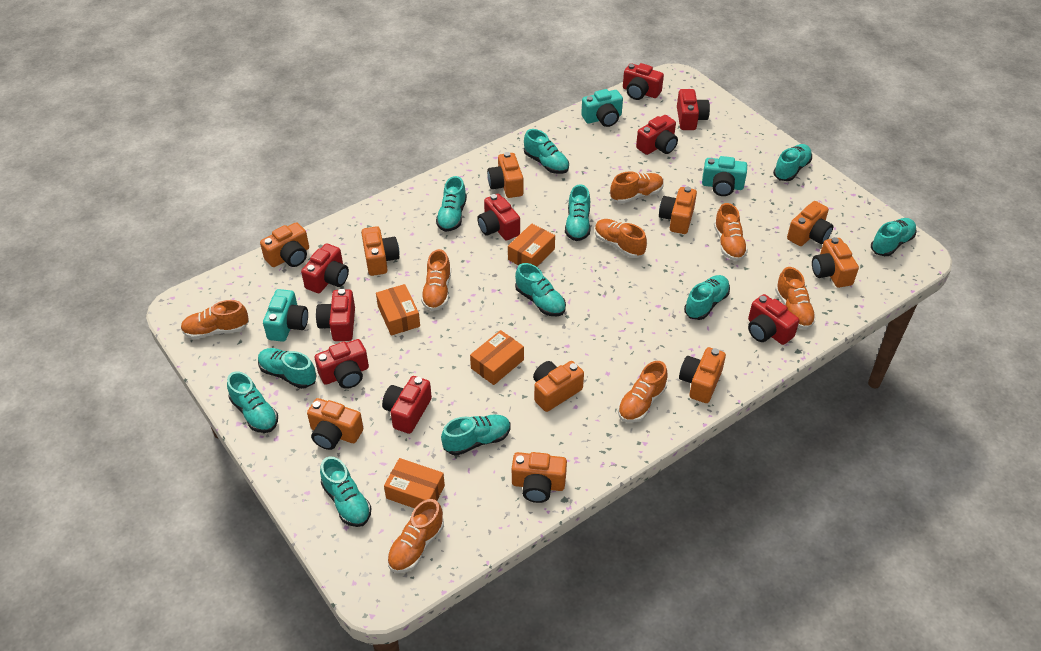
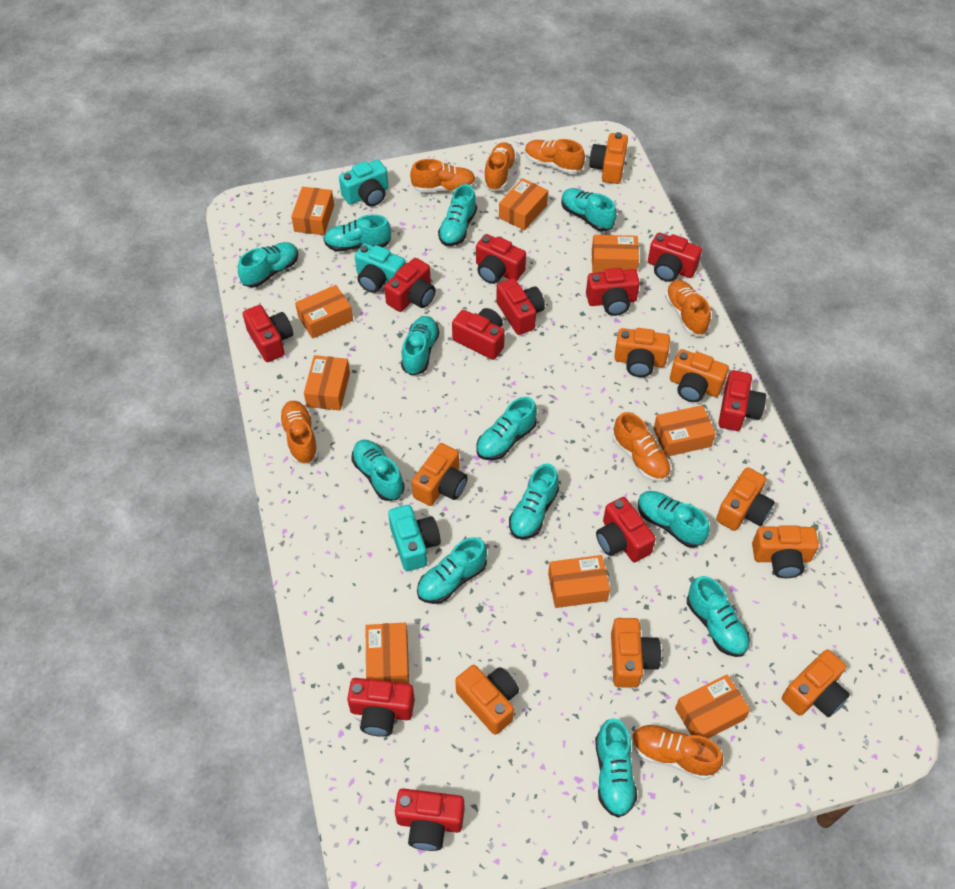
orange box: [376,284,420,336] [384,458,445,508] [470,330,524,385] [508,223,555,267] = 4 -> [291,187,334,235] [295,285,353,339] [304,355,350,411] [365,623,409,684] [499,178,548,230] [548,555,610,608] [592,235,639,273] [654,405,716,457] [675,674,750,739] = 9
orange camera: [260,222,309,267] [307,398,363,450] [361,226,400,276] [487,152,523,198] [512,452,567,503] [533,361,584,412] [659,186,697,234] [679,347,726,403] [787,201,833,246] [812,237,859,288] = 10 -> [412,443,468,506] [456,665,519,735] [589,132,628,184] [611,618,661,688] [614,328,670,377] [670,349,729,402] [716,467,774,531] [752,525,819,578] [782,650,850,717] = 9
orange shoe: [181,300,249,339] [387,499,444,573] [421,249,451,311] [595,219,647,258] [610,171,664,204] [618,361,668,423] [714,203,748,261] [775,267,816,329] = 8 -> [279,401,319,465] [410,159,476,192] [484,142,517,191] [525,139,585,174] [613,412,671,482] [632,724,723,780] [665,280,711,336] = 7
red camera: [301,243,349,293] [315,339,369,389] [316,289,355,341] [382,376,432,434] [477,194,520,240] [623,63,664,100] [636,115,678,155] [677,89,710,130] [748,294,799,345] = 9 -> [243,305,293,362] [347,678,415,737] [384,258,435,312] [395,788,465,851] [452,308,505,360] [476,234,526,284] [496,278,545,335] [586,268,640,316] [596,497,656,562] [648,233,702,282] [718,370,766,431] = 11
turquoise shoe: [227,371,278,433] [258,348,317,389] [320,457,371,527] [436,176,467,232] [441,414,510,456] [515,263,566,316] [524,129,569,174] [565,184,591,241] [684,275,730,320] [773,144,812,181] [871,218,917,256] = 11 -> [238,242,298,288] [324,214,391,251] [351,440,405,501] [401,316,439,375] [417,537,487,604] [438,184,477,246] [476,397,537,460] [509,464,559,539] [561,188,616,231] [595,718,637,818] [638,491,710,548] [687,576,750,657] = 12

